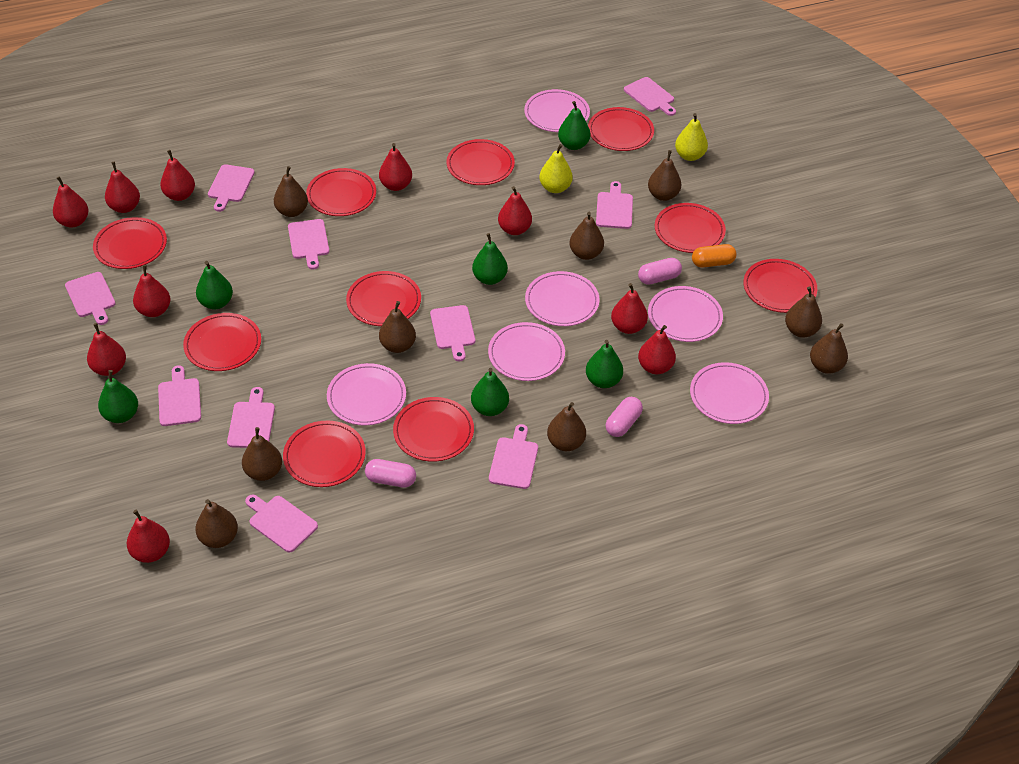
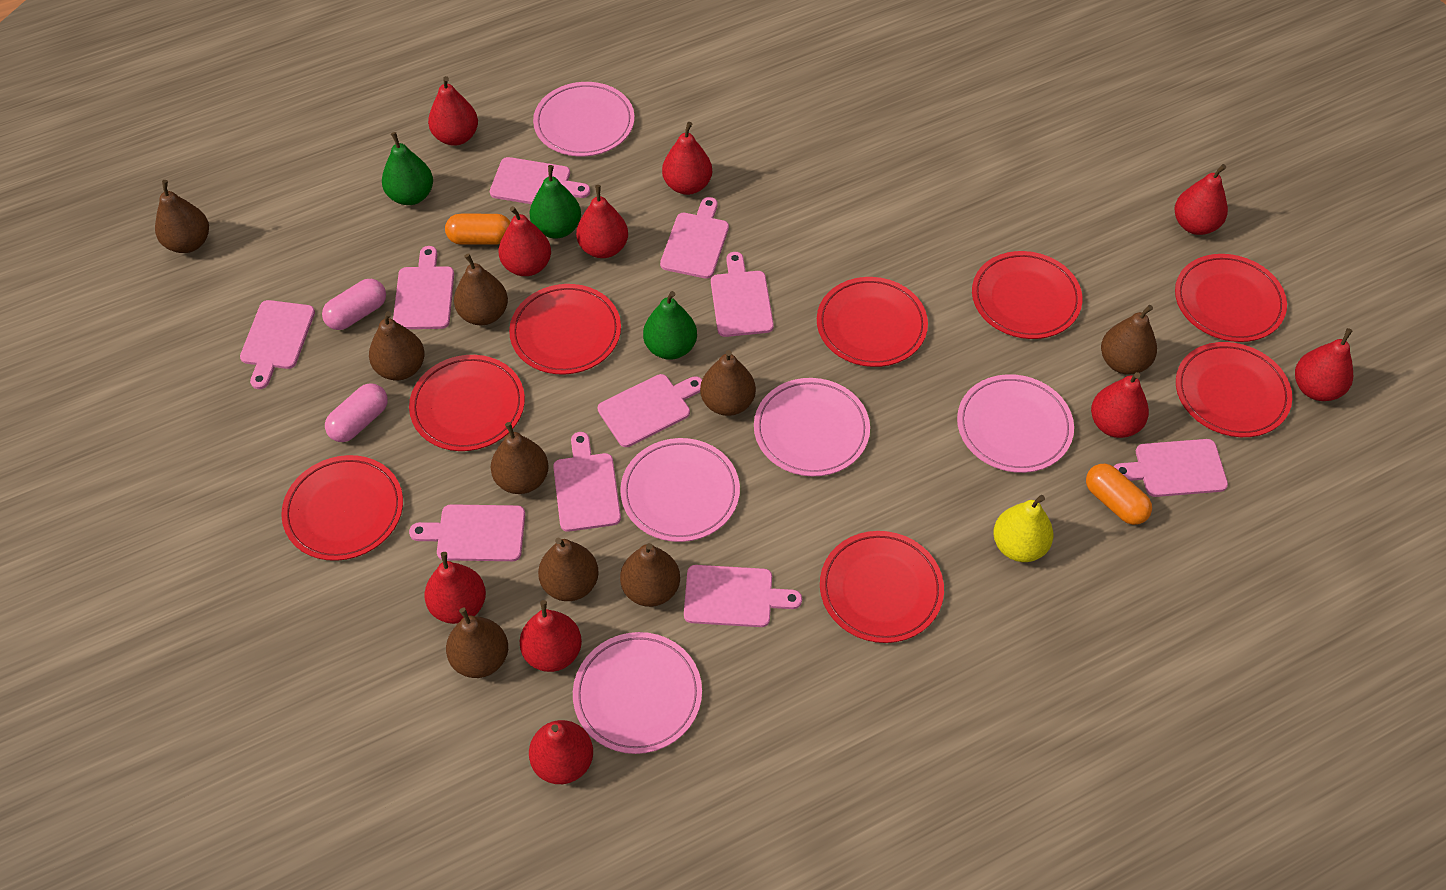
green pear: [98,370,138,423] [196,261,233,309] [471,368,509,416] [472,233,508,285] [558,101,591,150] [586,340,623,388] = 6 -> [382,132,433,205] [530,165,581,239] [643,291,697,360] = 3
orange capsule: [692,244,737,267] = 1 -> [445,214,511,245] [1086,464,1152,525] = 2
pink capsule: [365,459,416,488] [606,397,643,437] [638,258,682,285] = 3 -> [322,279,386,330] [325,383,388,442] = 2
pink plate: [327,363,406,425] [488,322,565,381] [524,89,590,132] [525,271,600,326] [648,286,723,342] [690,362,769,424] = 6 -> [533,82,635,156] [573,632,702,754] [620,438,740,542] [754,378,870,476] [957,374,1074,473] = 5
red plate: [93,217,167,269] [183,313,261,371] [283,421,366,487] [306,168,376,216] [346,271,421,326] [393,397,474,461] [447,139,515,185] [588,107,654,151] [655,203,726,253] [743,259,817,313] = 10 -> [281,455,403,561] [409,355,525,451] [509,284,621,374] [817,277,928,367] [820,531,944,643] [972,251,1082,339] [1175,254,1287,342] [1176,342,1292,437] = 8
yellow pear: [539,144,573,193] [675,113,708,161] = 2 -> [993,495,1053,562] = 1

